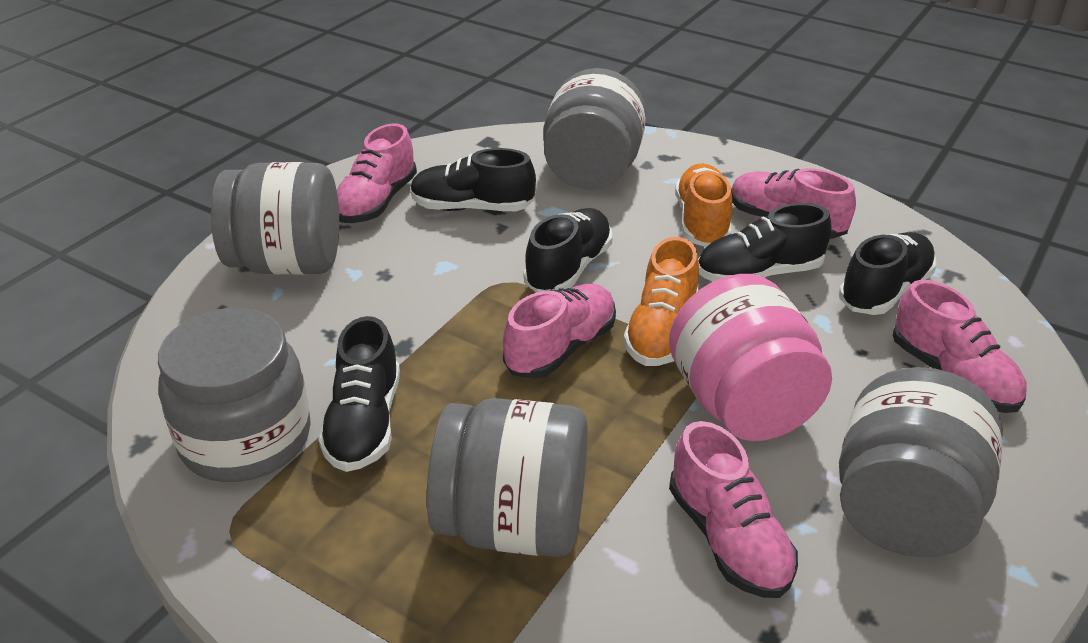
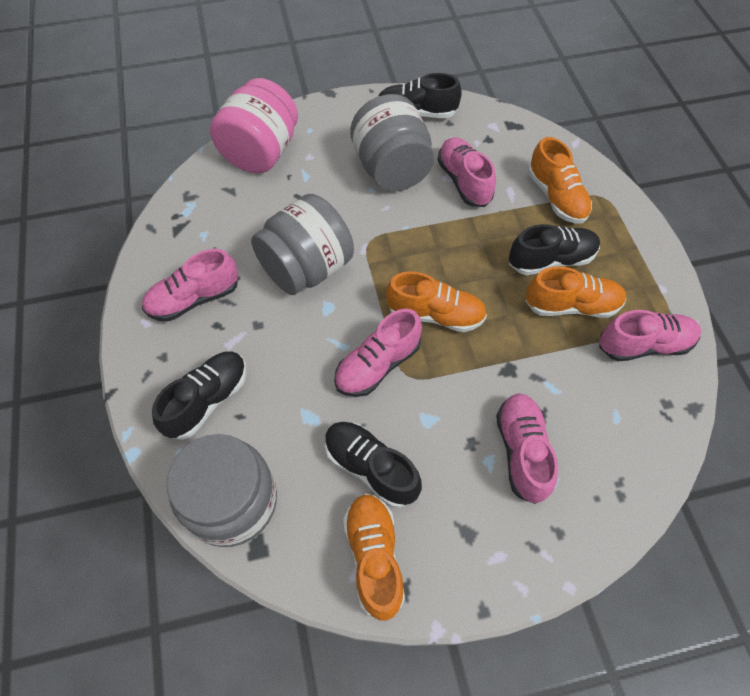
black shoe: [318,316,400,472] [410,148,536,211] [523,208,612,292] [698,203,832,281] [839,232,936,315] = 5 -> [152,351,246,440] [325,422,422,508] [379,73,462,118] [509,224,600,275] = 4
grey jar: [158,308,311,482] [211,162,339,275] [427,398,588,557] [543,68,646,190] [839,367,1003,557] = 5 -> [167,434,277,547] [251,194,354,295] [350,94,434,191] = 3
orange shoe: [623,237,699,366] [675,163,732,247] = 2 -> [343,493,405,621] [386,271,487,332] [525,266,626,318] [528,137,592,223] = 4

